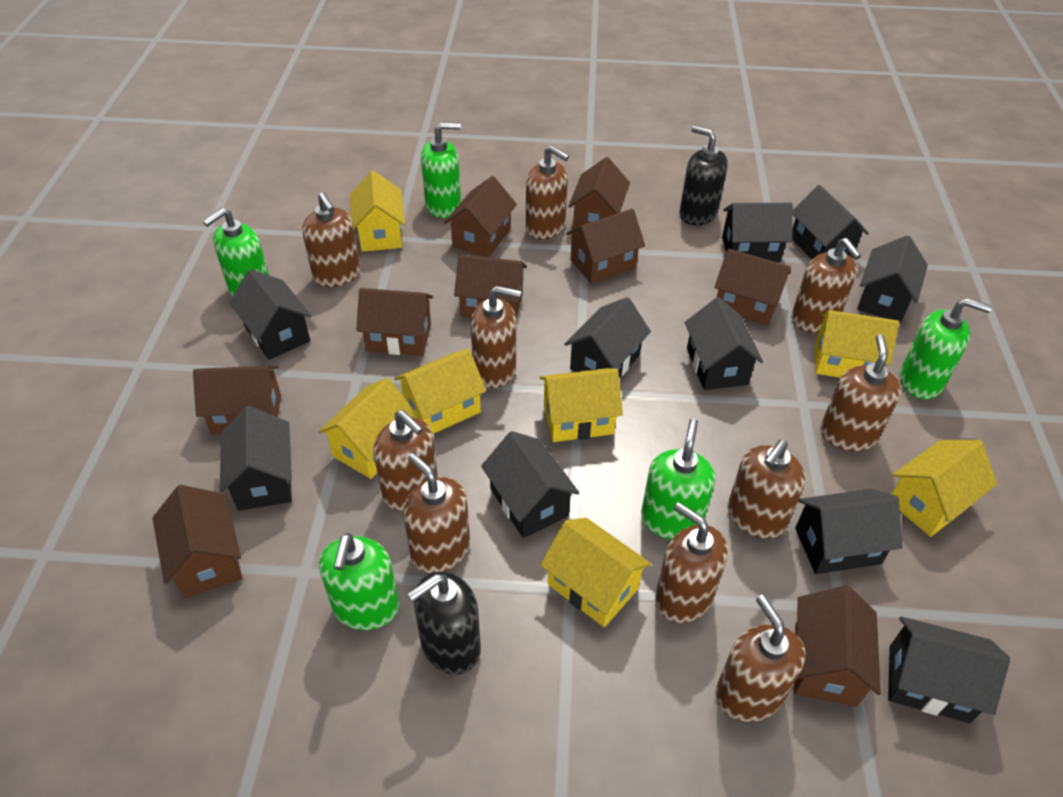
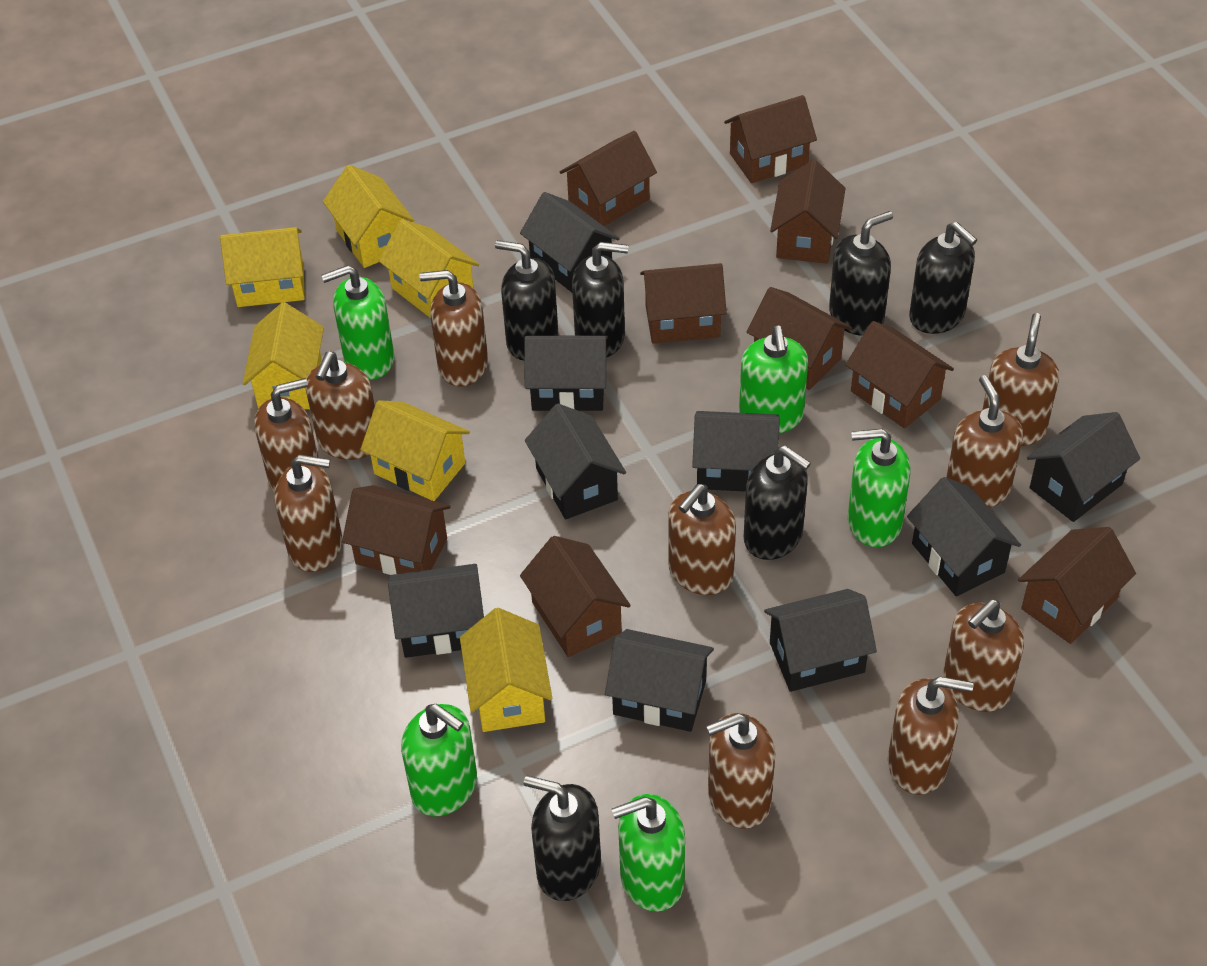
black house: [220,406,292,511] [229,269,312,360] [481,431,579,538] [564,297,651,378] [685,297,763,390] [722,203,793,262] [792,185,869,259] [795,489,903,574] [857,235,928,323] [888,616,1010,723] = 10 -> [388,564,484,658] [520,192,620,292] [524,336,608,411] [525,404,626,519] [605,629,714,732] [692,411,780,492] [764,589,877,692] [907,477,1021,596] [1027,412,1140,522] = 9
black soap dispenser: [408,572,481,675] [679,126,728,225] = 2 -> [495,240,558,361] [524,776,601,901] [572,242,628,357] [744,446,811,560] [829,211,893,336] [909,222,977,334] = 6
yellow house: [318,378,417,479] [350,171,405,252] [394,349,486,434] [539,368,623,442] [540,518,651,627] [815,310,899,378] [892,440,997,537] = 7 -> [220,227,305,307] [243,302,324,409] [323,165,414,268] [360,400,470,501] [379,219,479,318] [460,608,552,732] = 6

